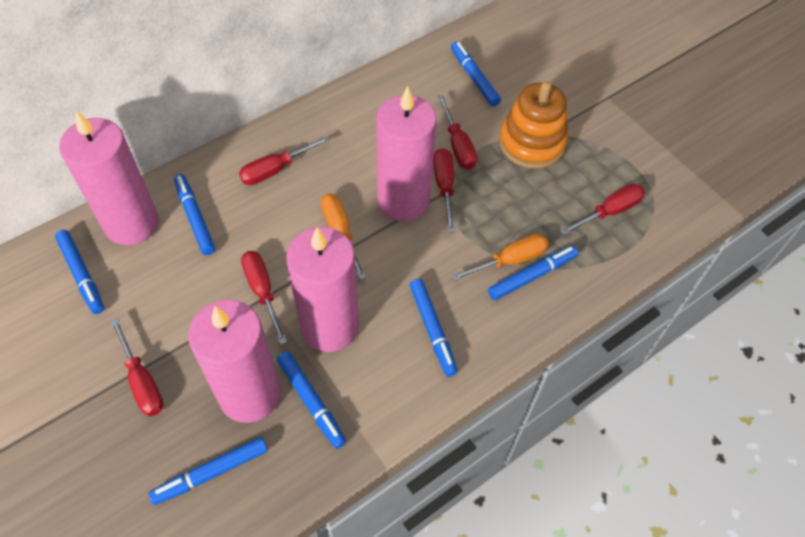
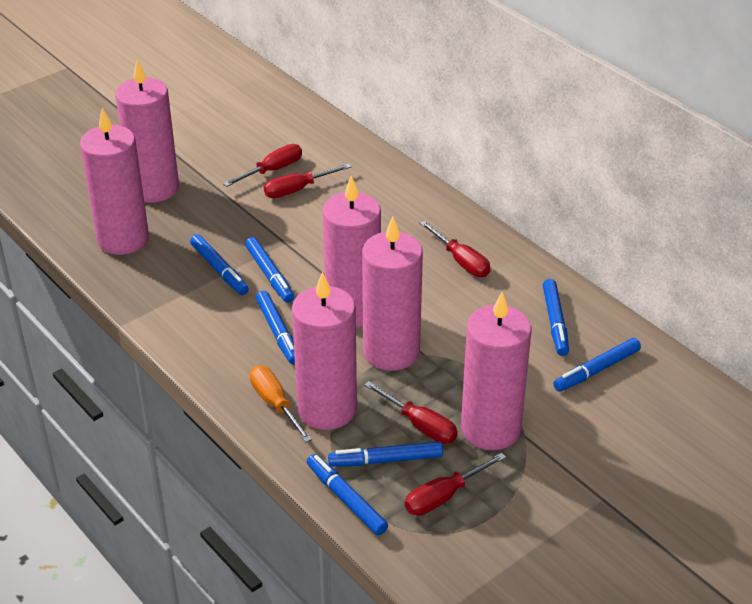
orange screwdriver: [321,194,366,280] [451,234,549,281] = 2 -> [250,366,312,442] = 1
orange stacking toy: [499,81,568,169] = 1 -> none = 0
pink candle: [59,111,159,245] [188,300,280,423] [286,227,359,352] [376,86,437,221] = 4 -> [80,108,149,255] [115,60,179,203] [292,272,357,430] [322,176,381,327] [362,216,423,371] [461,292,532,450] = 6
red screwdriver: [111,318,163,417] [239,136,330,185] [241,251,287,345] [433,148,455,233] [437,95,477,169] [560,184,645,235] = 6 -> [223,144,302,187] [264,164,352,198] [364,381,458,444] [405,453,506,516] [420,221,490,277] = 5

